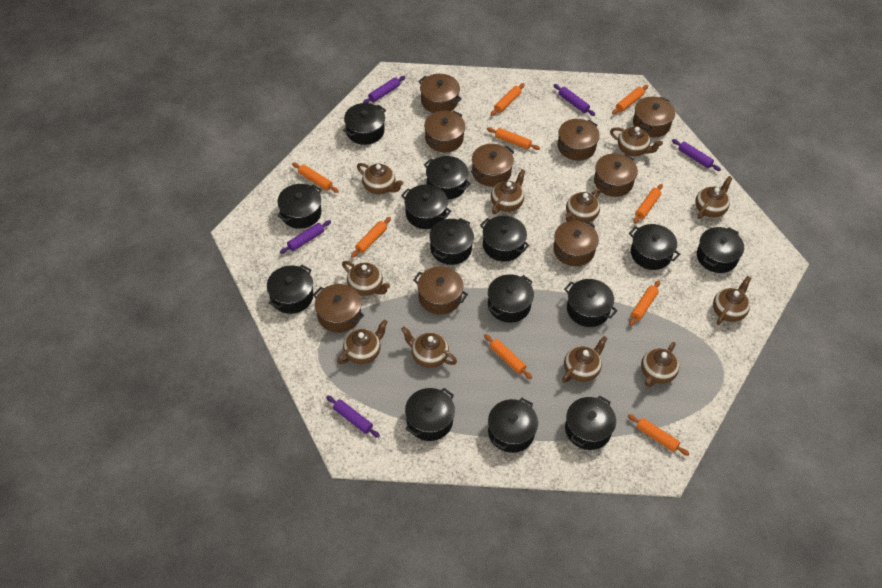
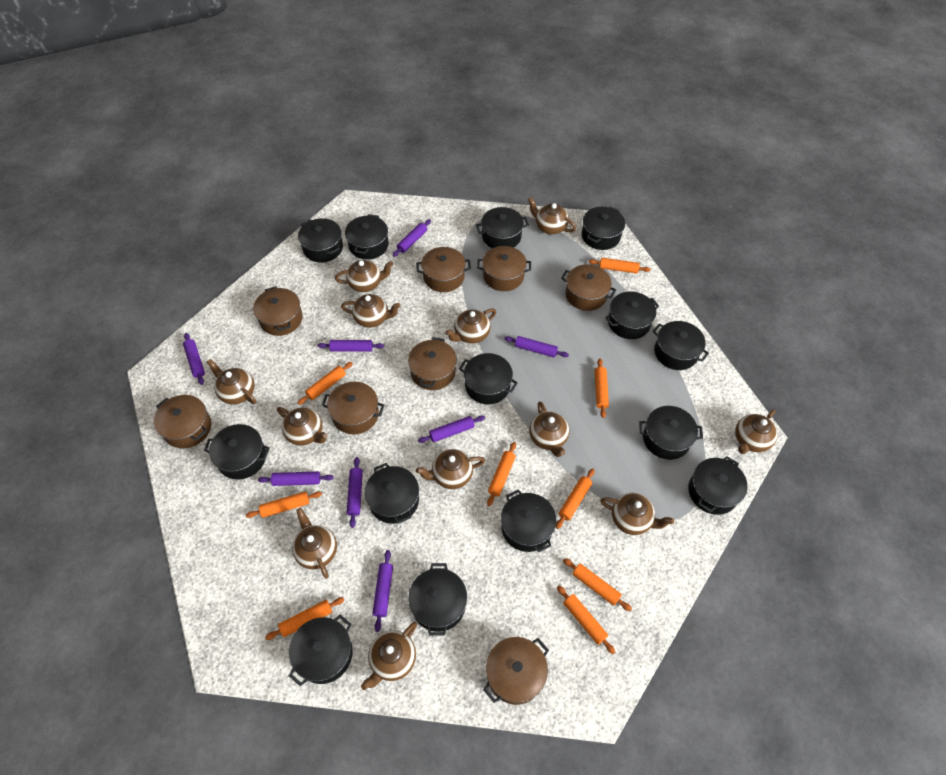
brown pot: [313,284,364,333] [413,267,468,314] [418,74,462,113] [424,110,465,152] [471,144,514,187] [553,220,599,266] [558,119,600,161] [594,153,638,197] [633,96,675,138] = 9 -> [154,395,211,448] [253,286,303,336] [322,382,384,435] [408,337,457,390] [416,247,471,292] [477,246,531,291] [483,637,549,705] [561,264,616,311] = 8
brown teapot: [337,319,388,364] [342,261,390,296] [357,163,403,195] [401,327,457,368] [491,169,525,214] [562,336,608,383] [565,189,601,222] [610,126,663,156] [641,342,679,387] [695,176,732,219] [713,276,751,325] = 11 -> [207,359,256,404] [277,407,328,446] [292,508,337,579] [335,260,393,292] [341,294,401,328] [361,622,417,690] [416,449,485,489] [445,308,496,344] [528,197,576,235] [529,401,569,457] [600,493,674,535] [735,409,778,454] = 12
purple rolling pin: [280,220,331,254] [326,396,380,438] [363,76,405,103] [553,84,595,116] [672,139,721,171] = 5 -> [183,333,205,385] [258,471,334,486] [317,340,384,352] [347,457,363,528] [372,550,393,632] [393,219,431,257] [418,416,485,443] [504,336,569,358] = 8

